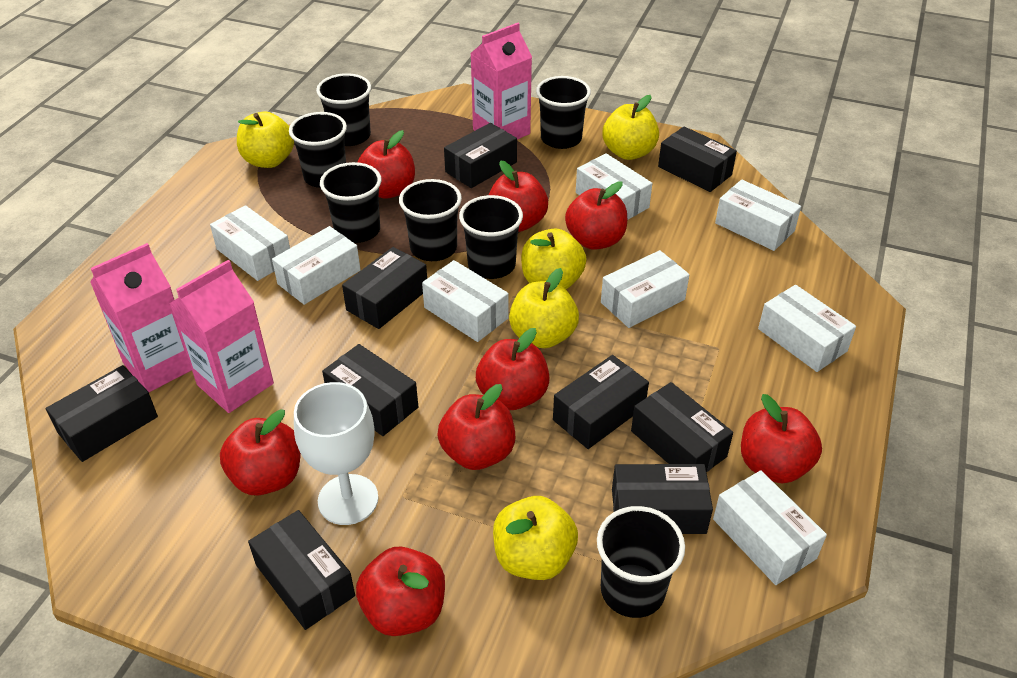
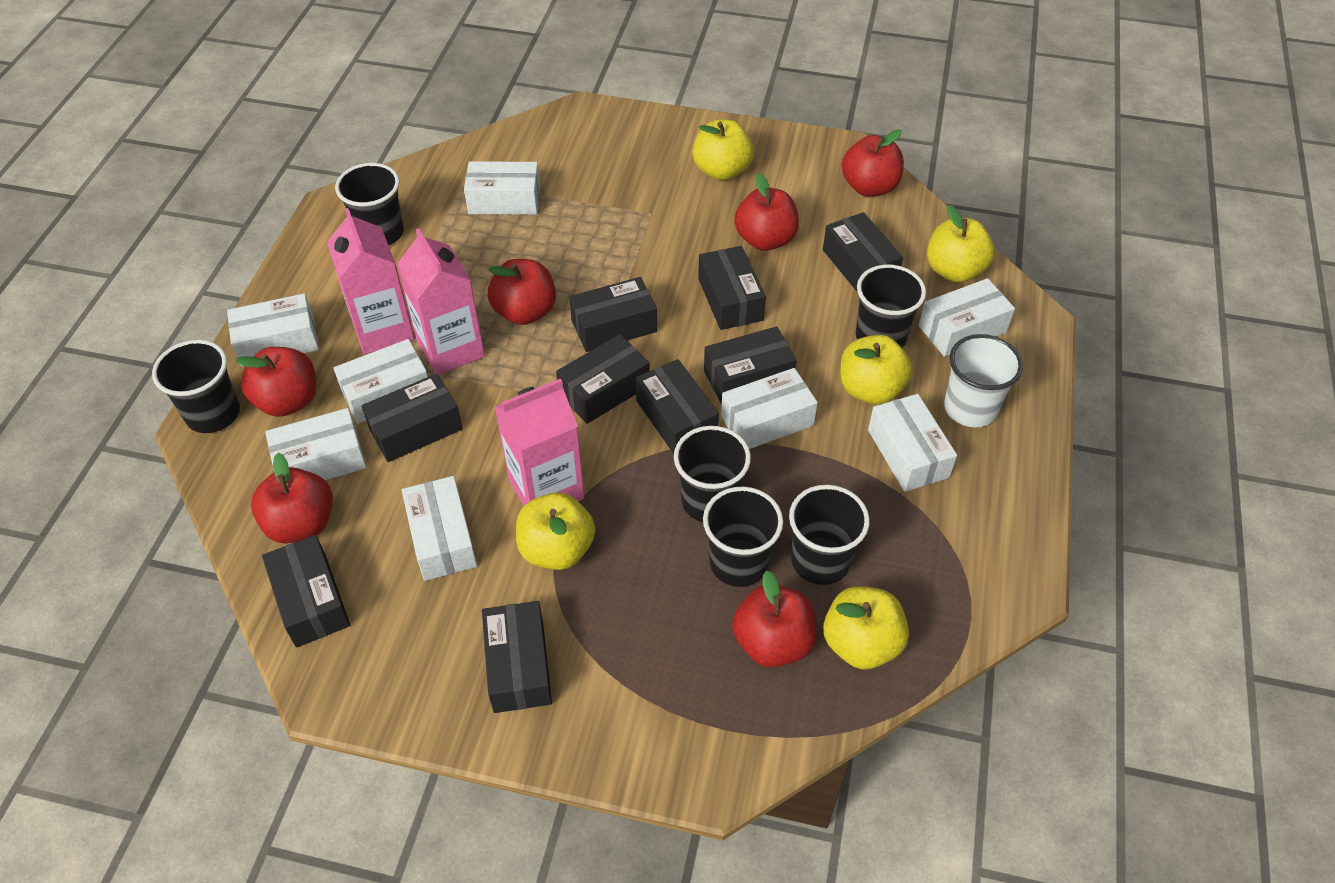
black cup: [289,112,347,188] [316,73,371,146] [320,162,381,243] [399,179,462,261] [459,195,523,279] [536,76,591,149] [597,506,685,618] = 7 -> [152,340,240,433] [335,163,404,245] [674,426,751,522] [703,487,783,587] [789,485,870,585] [856,265,926,348] = 6
red apple: [220,410,301,496] [356,547,445,636] [357,130,415,199] [437,384,515,470] [476,328,550,410] [489,161,548,232] [565,181,627,250] [741,394,822,483] = 8 -> [235,347,316,417] [251,453,333,544] [488,259,556,325] [732,570,816,667] [734,173,799,251] [842,129,904,197] = 6
white cup: none = 0 -> [944,334,1023,427] = 1
white goblet: [294,382,378,525] = 1 -> none = 0

